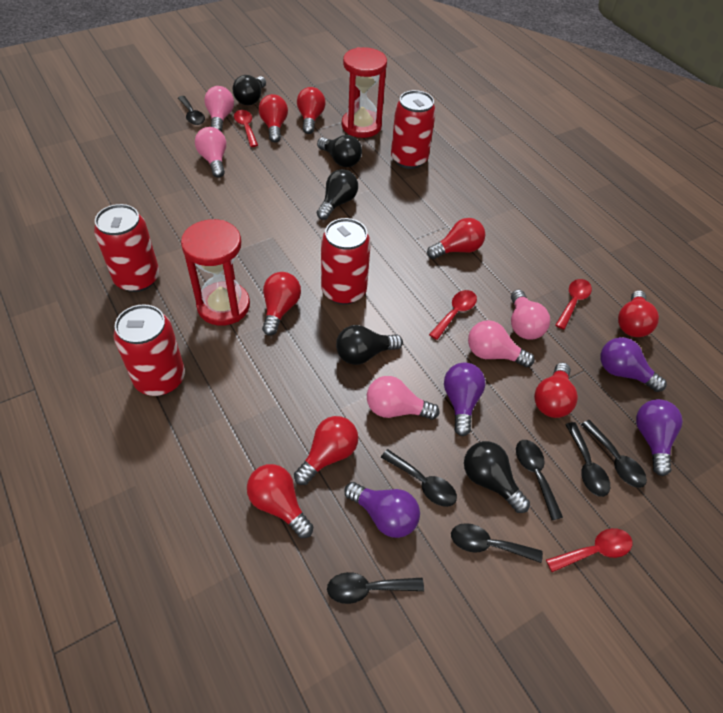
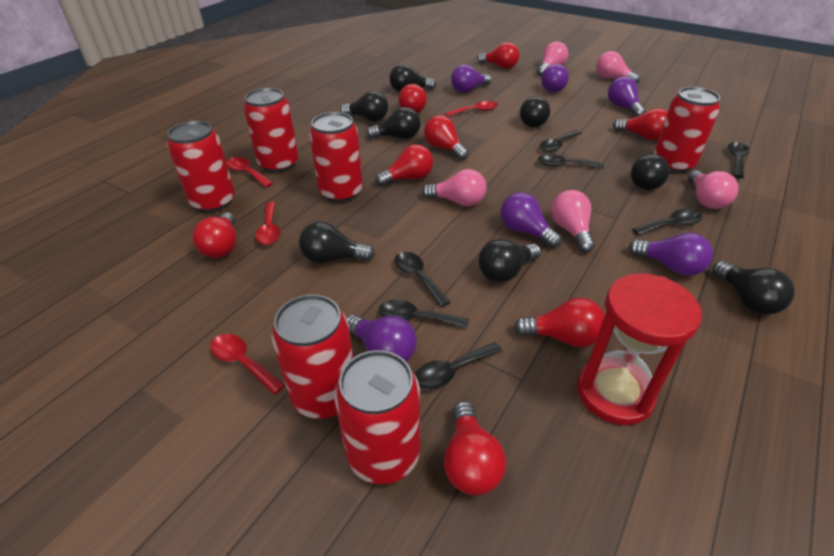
black light bulb: [233,75,266,105] [317,135,362,167] [317,169,358,220] [336,325,403,365] [464,441,530,513] = 5 -> [299,221,375,263] [340,91,388,121] [366,107,420,139] [389,64,436,92] [478,239,541,282] [520,96,550,127] [631,154,670,190] [712,261,795,315] = 8
purple light bulb: [344,482,420,538] [444,363,485,436] [601,337,667,392] [636,399,683,476] = 4 -> [347,315,417,362] [451,65,491,93] [501,192,562,248] [541,64,569,92] [608,77,646,117] [629,233,713,276] = 6
red can: [94,204,159,292] [113,304,185,396] [321,218,371,305] [391,90,436,169] = 4 -> [167,121,235,212] [244,88,299,173] [271,294,353,419] [309,112,363,202] [334,350,420,484] [654,87,720,173] = 6
red hourglass: [181,219,250,326] [342,47,387,138] = 2 -> [577,273,702,425] = 1

